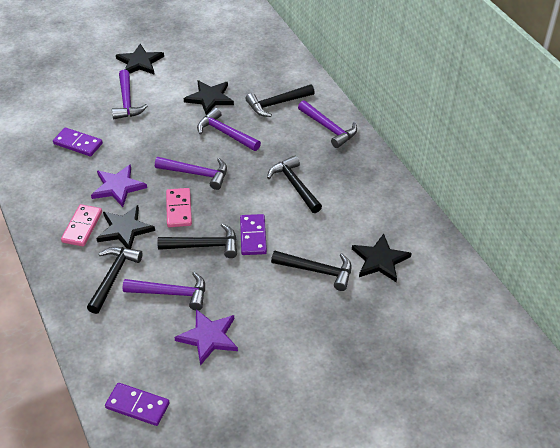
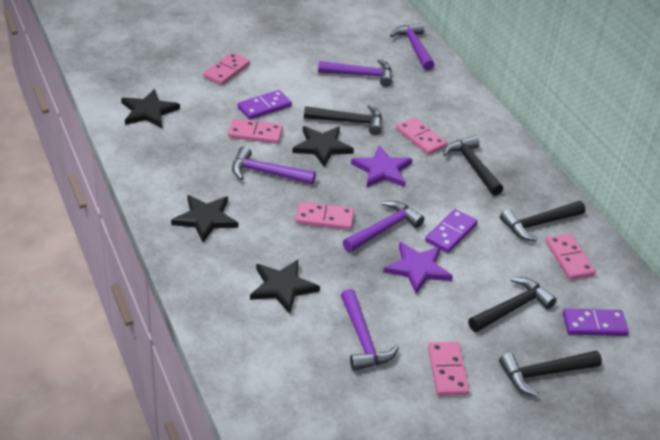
pink domino: [61,204,102,246] [166,188,192,227] = 2 -> [203,53,250,85] [228,119,283,144] [296,202,354,230] [396,117,447,155] [428,342,469,396] [546,234,596,280] = 6

